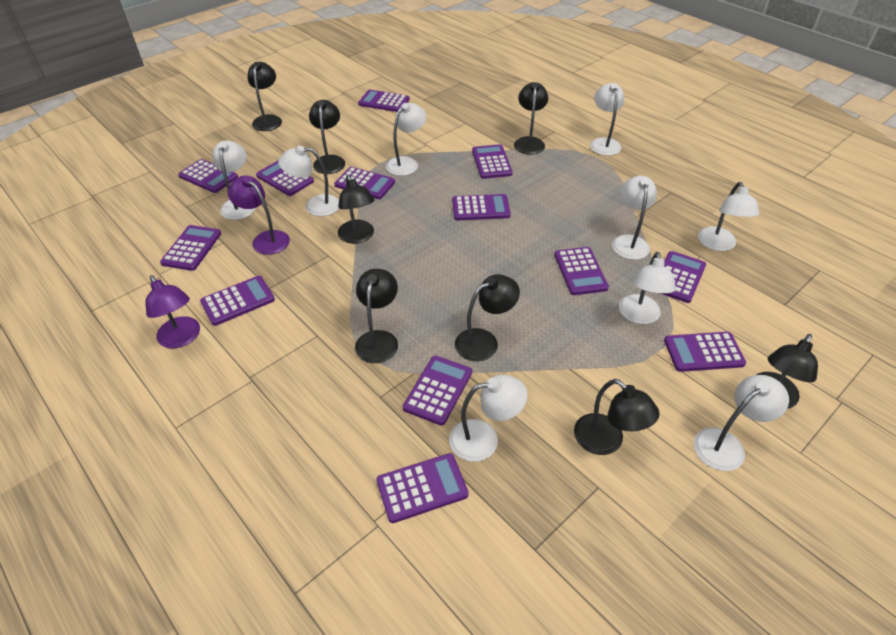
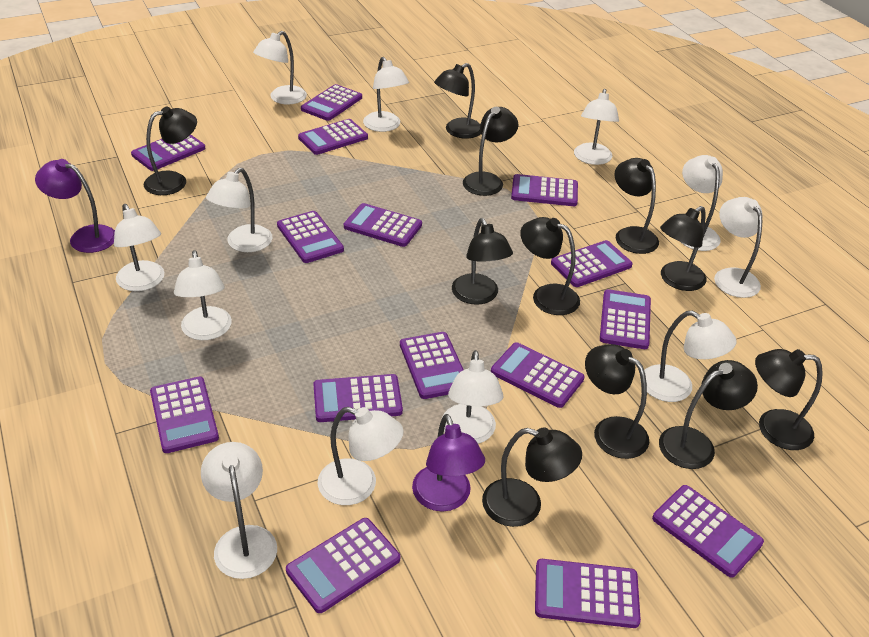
black lamp: [248,62,282,131] [309,100,345,174] [338,175,374,244] [355,269,398,363] [455,274,520,361] [514,82,548,155] [574,379,660,455] [757,334,818,409] = 8 -> [144,107,197,195] [434,63,481,139] [452,218,513,305] [463,107,518,196] [482,427,582,527] [520,217,580,315] [585,344,649,459] [615,158,659,254] [659,360,758,469] [660,206,706,291] [755,349,823,450] = 11
purple calculator: [160,225,221,271] [178,159,238,193] [200,276,275,326] [256,161,314,196] [334,167,395,199] [358,90,410,112] [376,453,469,523] [403,356,472,426] [452,194,511,220] [472,144,513,179] [554,247,609,295] [660,251,706,303] [664,332,746,372] = 13 -> [131,135,206,171] [150,377,219,453] [277,211,344,263] [286,518,400,613] [298,119,368,155] [301,84,362,121] [313,374,403,422] [344,203,422,247] [400,332,464,399] [491,342,585,408] [511,174,578,206] [535,559,641,628] [551,240,633,287] [600,289,651,349] [652,485,764,578] = 15
white lamp: [212,140,255,220] [278,146,339,216] [386,103,426,176] [449,375,528,462] [590,83,624,156] [612,176,657,260] [619,252,676,324] [694,375,789,471] [698,182,760,251] = 9 -> [114,204,164,291] [174,250,232,340] [201,442,277,579] [206,168,272,252] [253,31,307,104] [318,407,404,505] [363,57,409,132] [443,350,503,444] [574,89,619,165] [640,311,736,402] [682,155,723,251] [714,197,763,298] = 12

